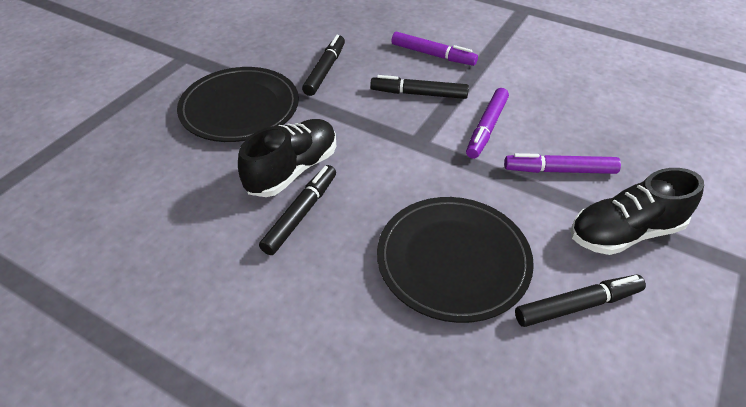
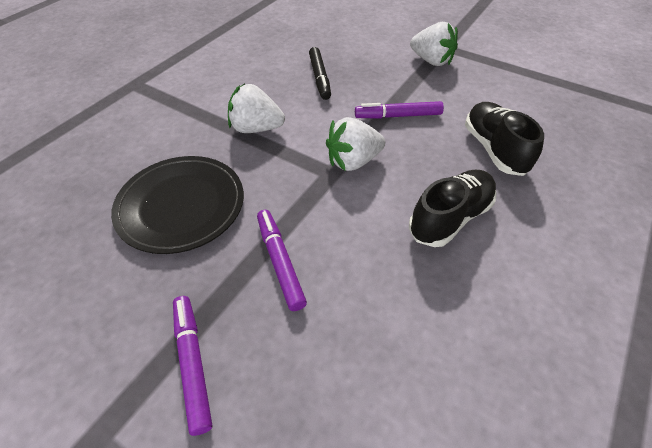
black marker: [259,165,336,255] [302,35,345,96] [370,75,469,99] [515,275,646,327] = 4 -> [309,47,331,100] = 1
black plate: [177,67,299,142] [377,197,534,323] = 2 -> [111,156,244,254] = 1
white strawberry: none = 0 -> [228,84,285,133] [326,117,385,171] [410,22,458,66] = 3

